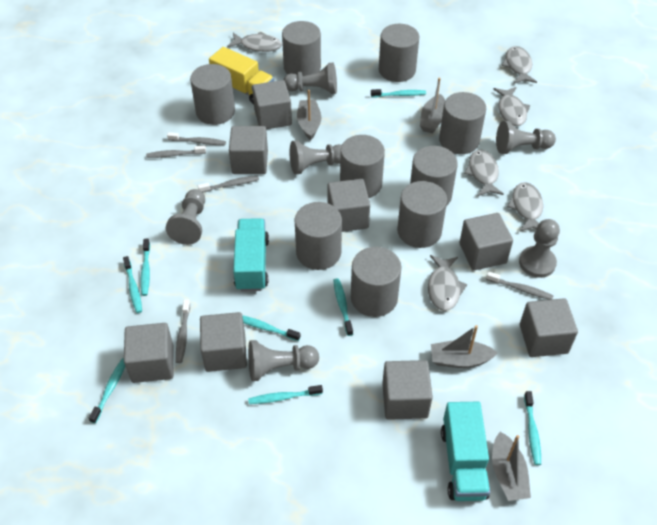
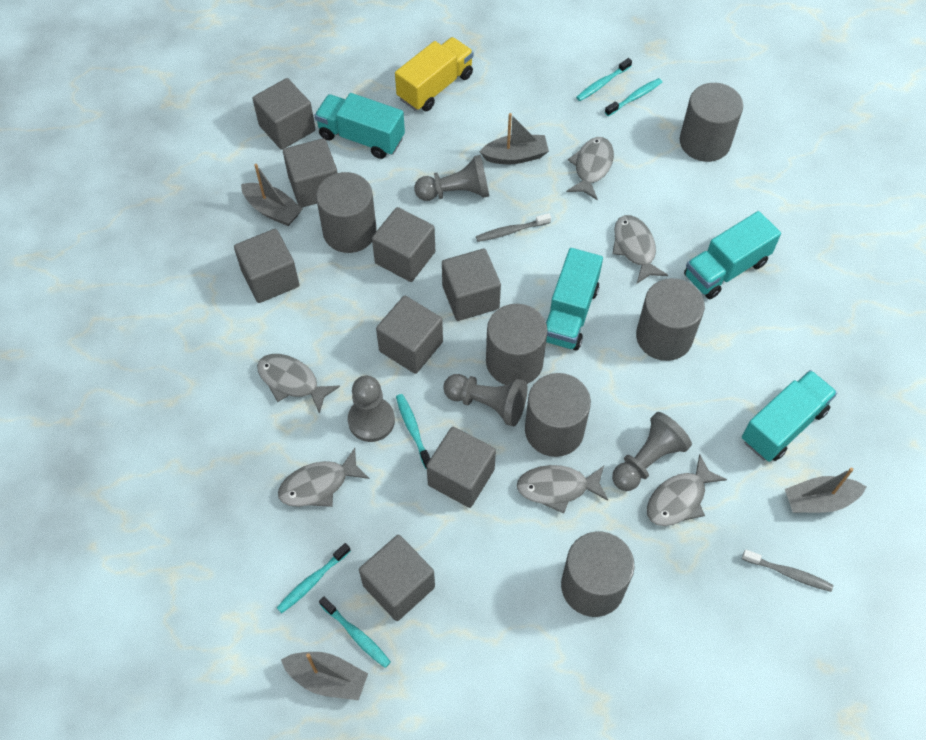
grey cylinder: [190,64,235,125] [282,21,321,76] [295,202,342,270] [340,135,385,198] [351,247,401,317] [379,24,419,82] [397,181,447,248] [410,146,458,205] [439,92,486,154] = 9 -> [316,172,377,253] [486,304,548,385] [525,373,591,457] [561,532,635,617] [636,278,705,361] [680,83,743,162] = 6
grey pawn: [166,189,205,245] [248,340,319,381] [284,62,337,94] [290,140,342,174] [496,121,556,154] [519,219,560,278] = 6 -> [348,376,395,442] [414,155,489,201] [443,374,527,427] [612,412,692,491] = 4
grey toothbrush: [146,145,206,158] [167,132,226,145] [176,299,190,363] [198,176,259,193] [486,272,554,300] = 5 -> [476,213,551,242] [742,550,833,592] = 2
turquoise toothbrush: [89,358,125,424] [123,256,142,313] [141,239,150,296] [242,315,300,341] [248,385,323,404] [333,278,353,336] [371,89,426,98] [524,391,541,465] = 8 -> [277,543,351,613] [319,597,391,668] [396,394,430,469] [576,58,632,101] [605,78,662,116] = 5
turquoise truck: [233,218,269,291] [441,402,490,501] = 2 -> [314,93,405,159] [546,248,603,350] [684,211,781,299] [742,370,837,462] = 4

